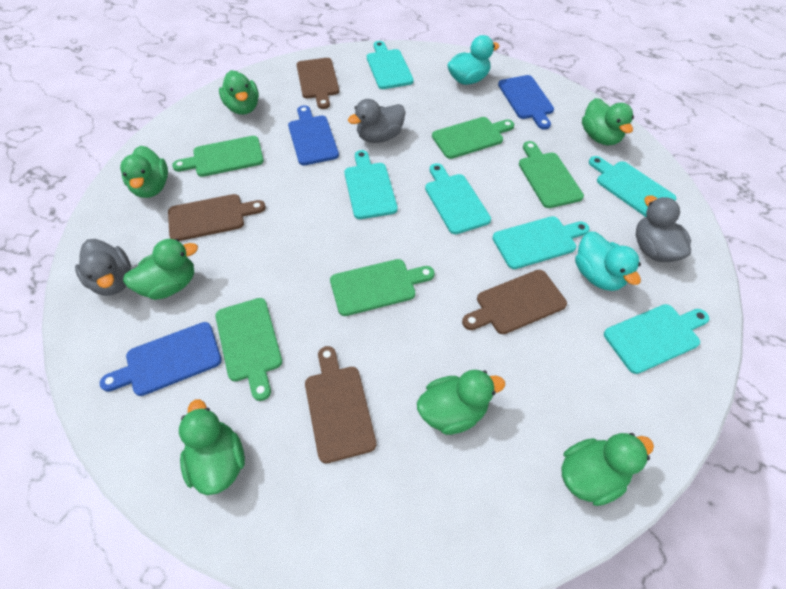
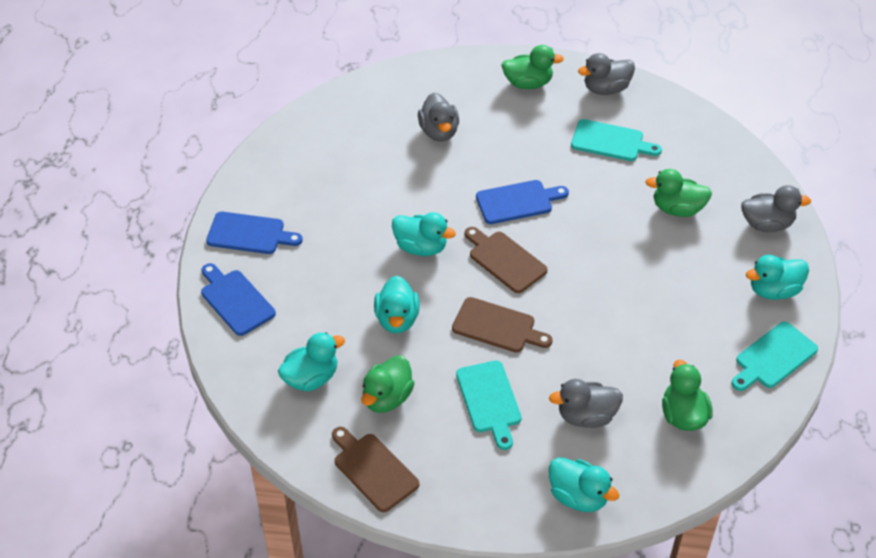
brown cutting board: [168,194,266,241] [297,58,339,109] [305,346,376,463] [462,270,567,334] = 4 -> [332,427,419,512] [452,297,553,353] [465,227,548,293] = 3
green cutting board: [172,136,264,177] [215,298,282,401] [330,259,435,316] [432,117,514,159] [519,141,584,208] = 5 -> none = 0
green duck: [120,146,168,198] [123,239,198,300] [179,399,245,495] [219,70,259,115] [417,370,505,435] [561,433,654,506] [582,98,634,145] = 7 -> [361,355,414,413] [501,45,564,89] [645,169,712,217] [662,360,713,431] = 4
grey duck: [75,239,131,296] [348,99,405,143] [636,196,691,262] = 3 -> [418,93,459,141] [549,379,623,428] [578,53,635,95] [741,185,811,232] = 4
turquoise cutting board: [344,150,398,219] [367,41,414,89] [425,163,491,234] [493,216,590,269] [589,156,676,217] [604,304,709,374] = 6 -> [456,360,522,450] [571,119,662,161] [731,322,818,391] = 3
turquoise duck: [447,35,499,85] [575,231,641,291] = 2 -> [278,332,345,391] [374,275,420,333] [392,212,456,256] [549,457,619,512] [746,255,809,300] = 5

